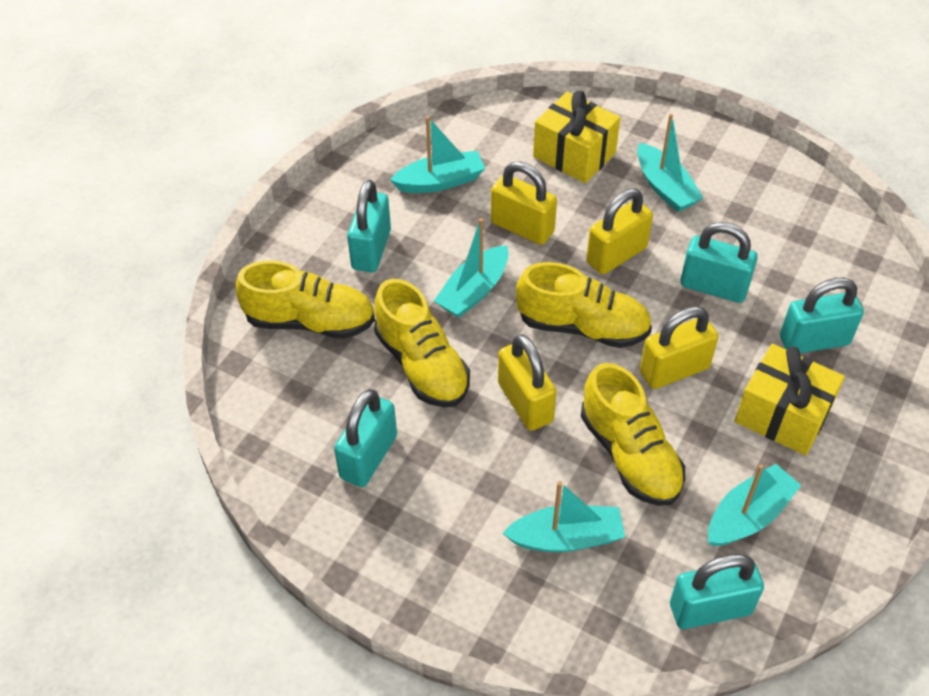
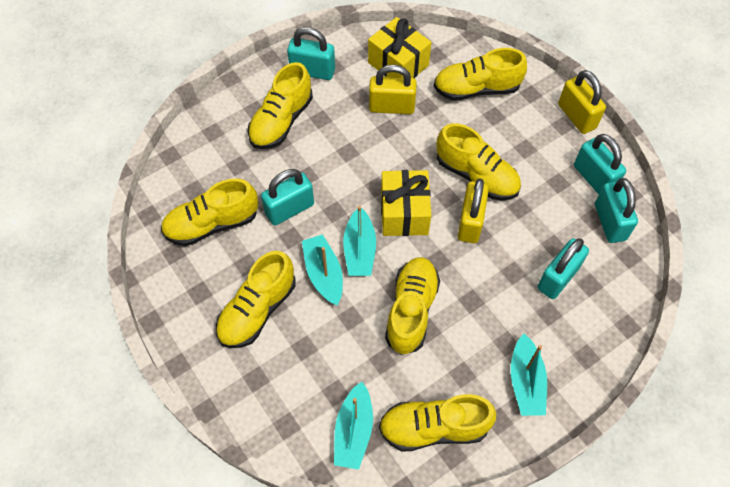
turquoise boat: [390,116,485,193] [434,218,509,318] [503,481,625,552] [637,113,703,212] [708,464,801,546] = 5 -> [302,234,343,305] [334,382,373,470] [343,206,376,276] [511,334,547,416] = 4
yellow padlock: [491,161,557,245] [498,334,557,431] [586,188,653,274] [640,306,718,389] = 4 -> [369,65,417,114] [458,178,489,243] [558,70,606,134] = 3
yellow shoe: [236,261,375,339] [374,279,470,408] [516,262,652,348] [581,363,685,506] = 4 -> [161,179,258,246] [216,251,296,348] [247,62,313,149] [379,394,496,452] [385,257,440,355] [434,48,527,101] [437,123,521,200] = 7

